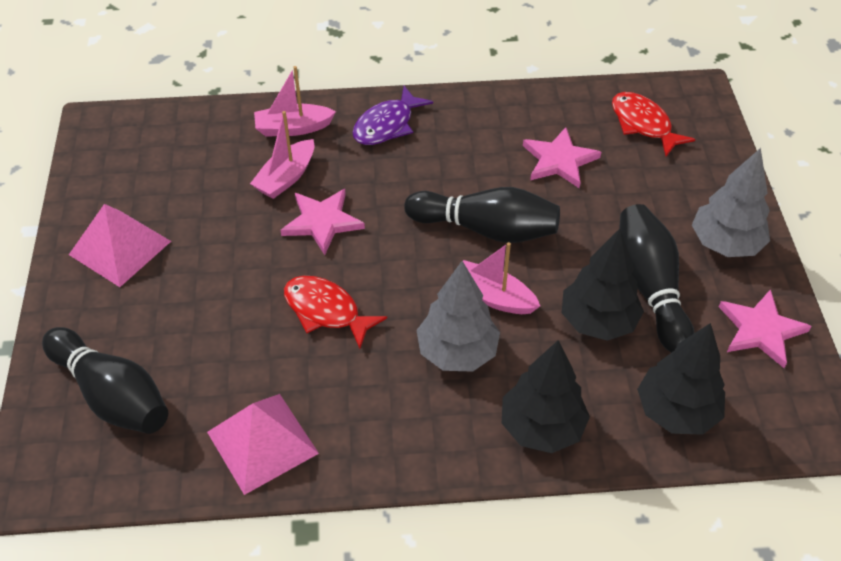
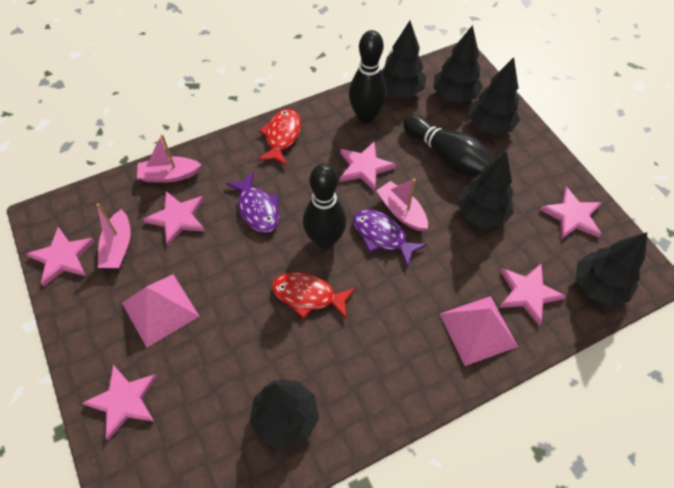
black tree: [502,340,590,453] [562,229,644,341] [637,323,725,435] = 3 -> [249,379,319,450] [381,21,426,97] [433,25,483,103] [457,152,514,228] [468,57,520,135] [576,232,647,306] = 6
grey tree: [416,261,500,372] [692,148,770,257] = 2 -> none = 0
pink star: [280,189,365,255] [523,127,601,188] [719,289,812,368] = 3 -> [26,227,95,286] [83,365,157,440] [143,191,205,246] [340,141,396,192] [499,264,566,326] [540,187,602,239] = 6
purple fish: [352,86,433,145] = 1 -> [226,172,279,233] [353,209,427,268] = 2

